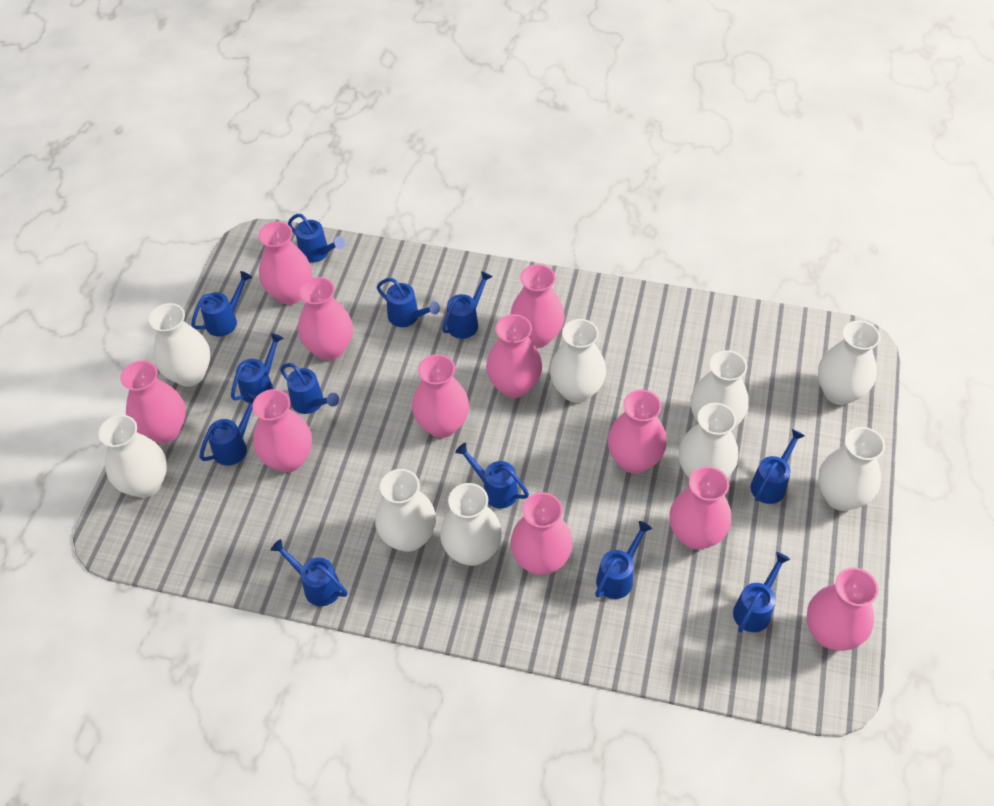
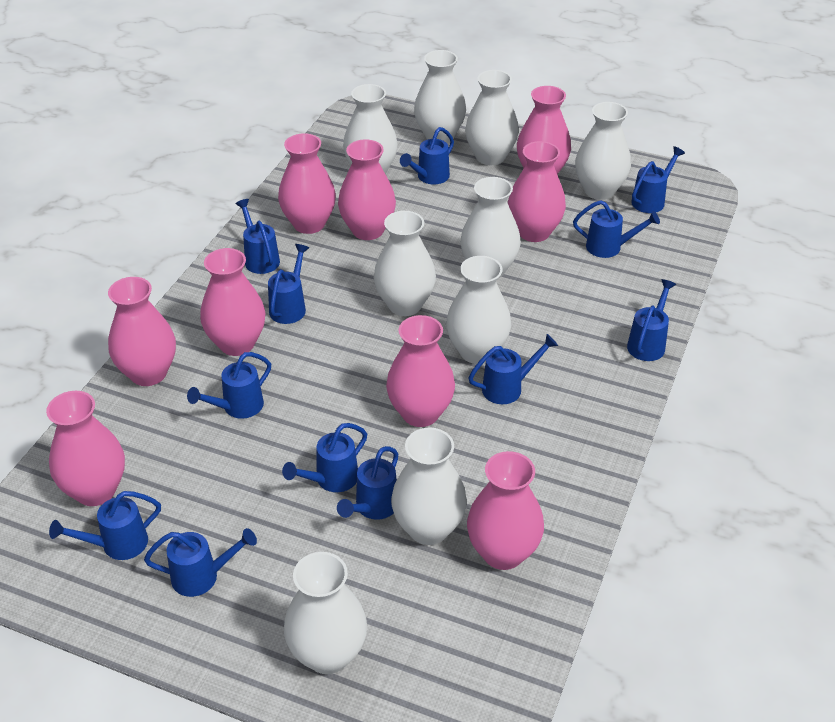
pink vase: [120,360,185,444] [252,389,312,473] [258,222,312,305] [298,277,353,361] [412,354,469,438] [486,314,542,398] [510,264,565,348] [511,492,573,575] [608,390,667,474] [669,466,731,550] [807,568,879,651] = 11 -> [46,391,125,506] [108,277,176,386] [200,248,265,356] [278,133,336,234] [338,139,396,240] [386,315,455,427] [467,451,544,570] [508,141,566,242] [517,86,571,174] = 9

